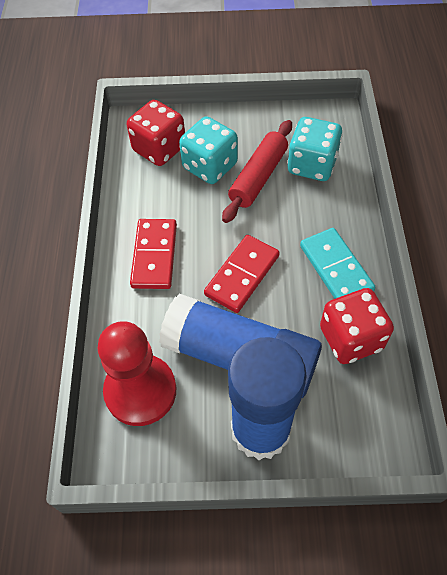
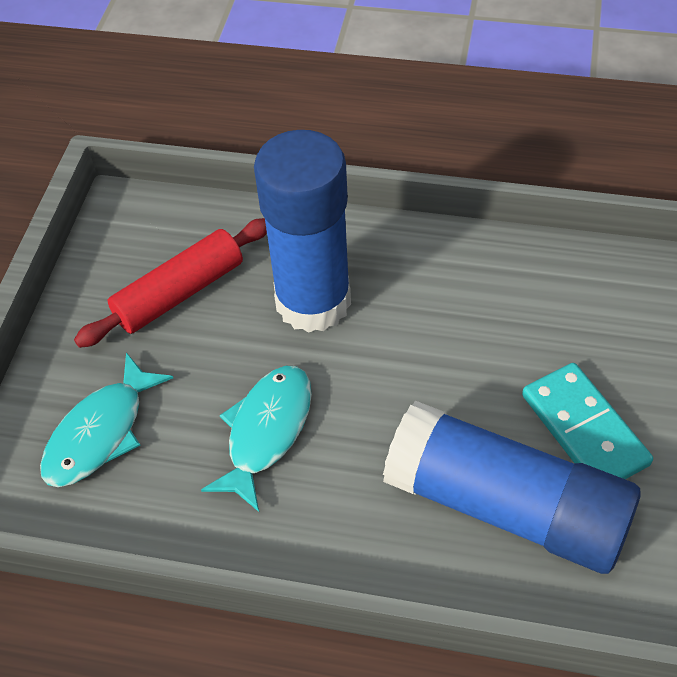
red dice: [127,100,185,166] [320,288,394,364] = 2 -> none = 0
red domino: [130,219,177,289] [204,235,280,313] = 2 -> none = 0
red pawn: [97,321,176,426] = 1 -> none = 0
turquoise dice: [179,116,238,184] [287,117,343,181] = 2 -> none = 0
turquoise fish: none = 0 -> [40,352,173,487] [201,366,312,512] = 2

